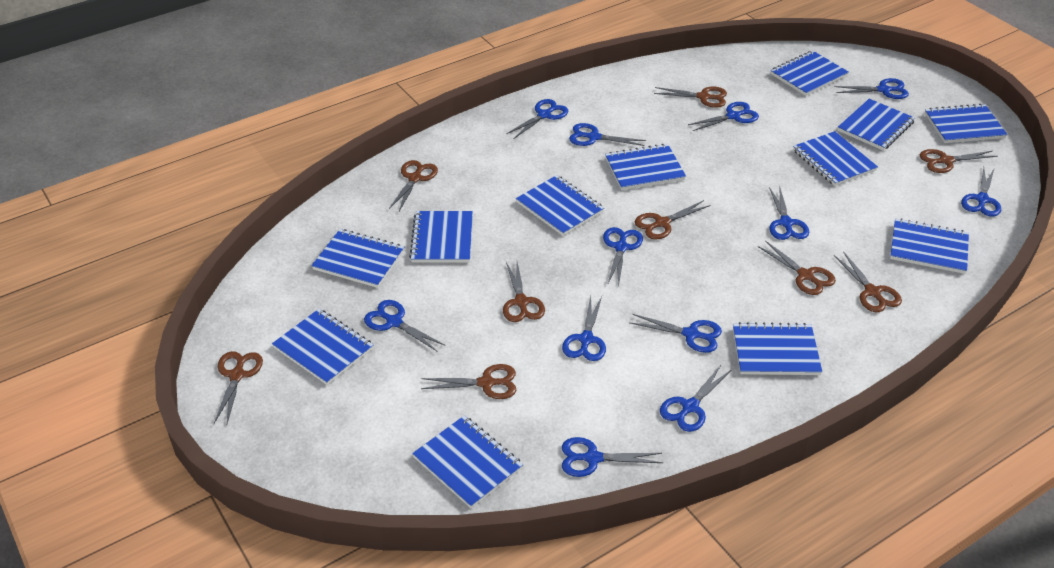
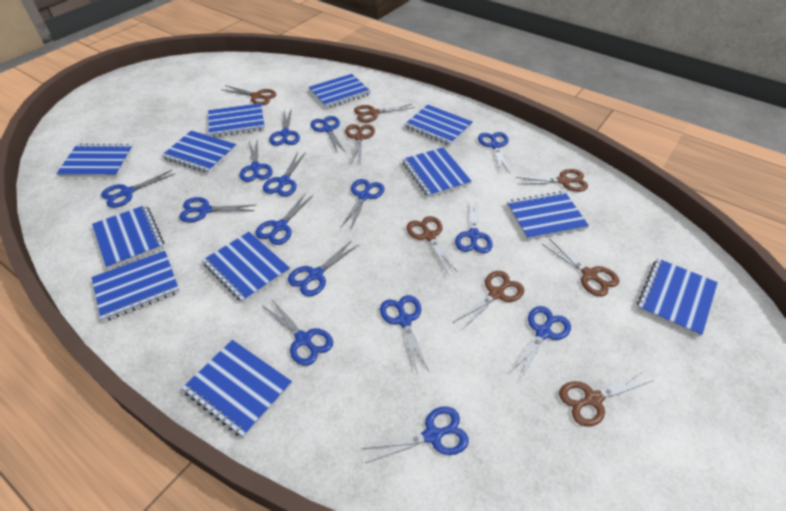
blue scissors: [364,300,445,352] [506,99,568,138] [562,296,606,361] [562,437,663,477] [569,123,646,146] [603,227,643,286] [630,314,722,353] [660,365,731,432] [688,102,759,131] [769,186,809,240] [834,78,909,99] [961,167,1001,217] = 12 -> [101,170,174,208] [179,197,255,222] [239,141,273,182] [255,194,312,245] [263,152,306,197] [263,300,333,366] [269,108,300,146] [288,240,358,296] [310,116,346,154] [341,179,385,230] [362,406,469,463] [380,295,429,372] [455,201,493,254] [478,132,510,173] [509,306,571,379] = 15
brown scissors: [214,351,263,424] [389,160,438,211] [421,364,516,399] [503,262,545,322] [635,200,711,239] [654,86,727,108] [758,241,836,295] [834,251,902,312] [920,149,998,173] = 9 -> [221,85,276,105] [345,124,375,164] [354,104,414,123] [407,216,458,274] [454,271,524,331] [516,169,588,192] [542,239,619,296] [559,371,654,427] = 8

